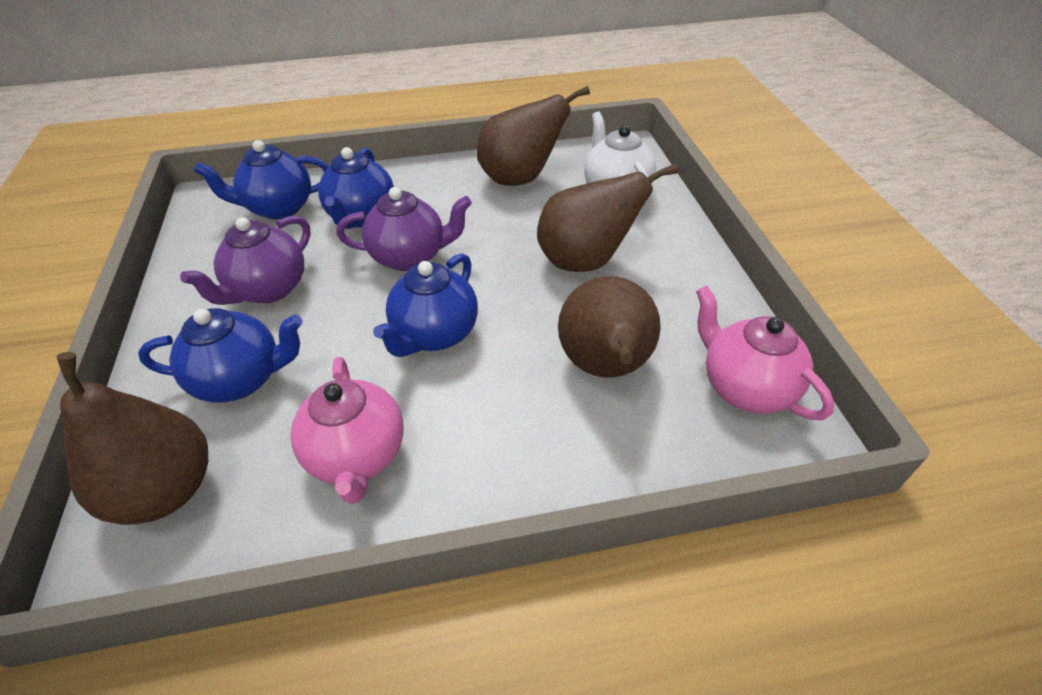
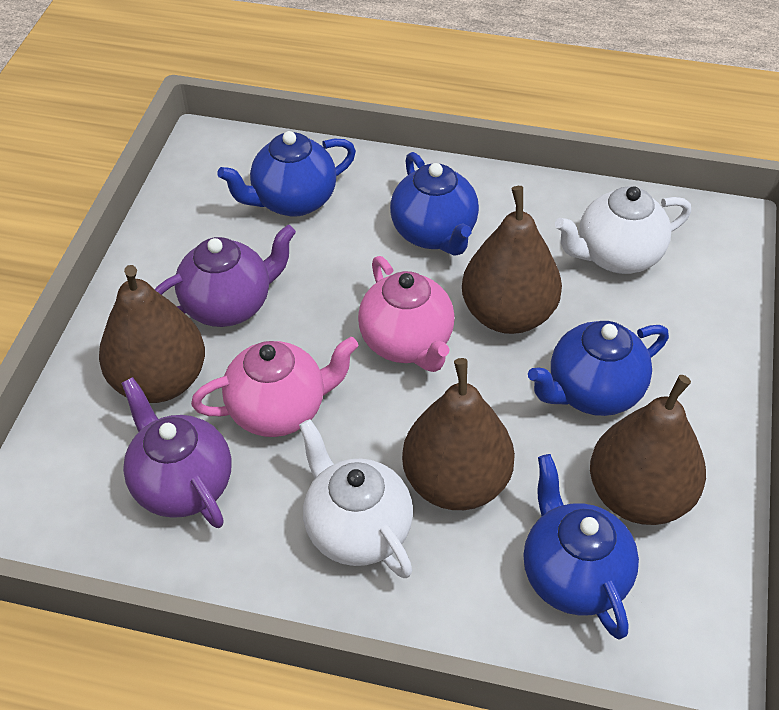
white teapot: [584,111,656,204] = 1 -> [299,419,413,578] [555,186,691,274] = 2

